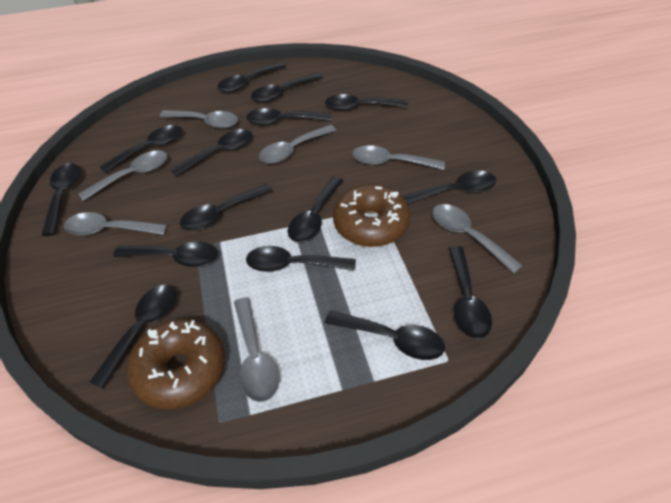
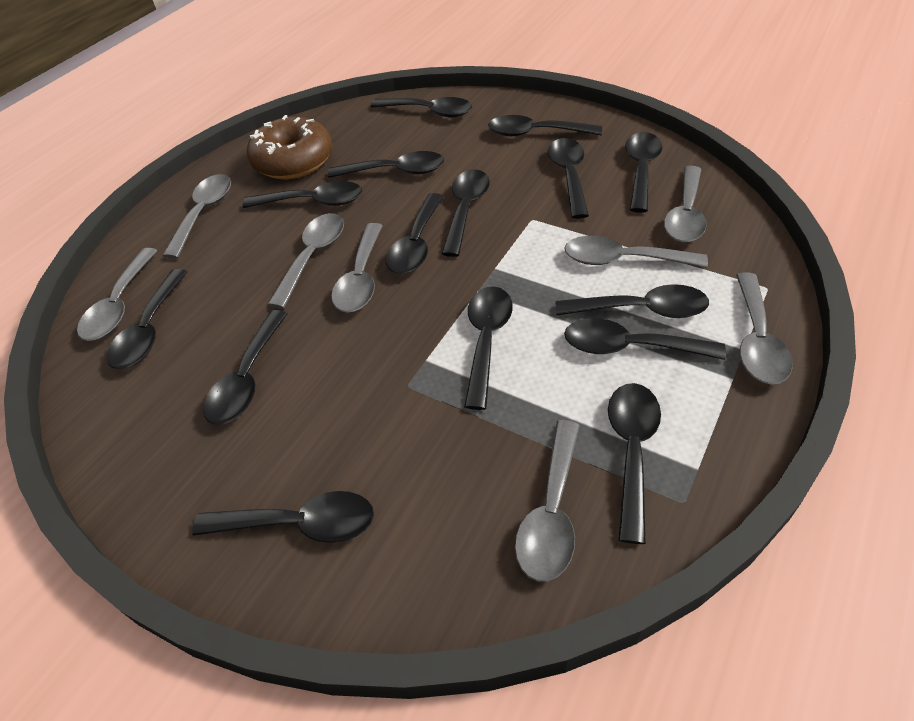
brown donut: [127,318,225,410] [333,184,410,247] = 2 -> [247,115,332,179] = 1
grey spoon: [64,212,167,236] [78,151,167,201] [160,110,238,129] [234,297,280,402] [259,124,336,164] [352,145,445,170] [432,204,523,273] = 7 -> [77,248,158,341] [163,174,231,259] [268,213,344,309] [331,223,383,312] [515,420,580,582] [564,235,708,268] [664,166,706,242] [736,272,793,384] = 8

